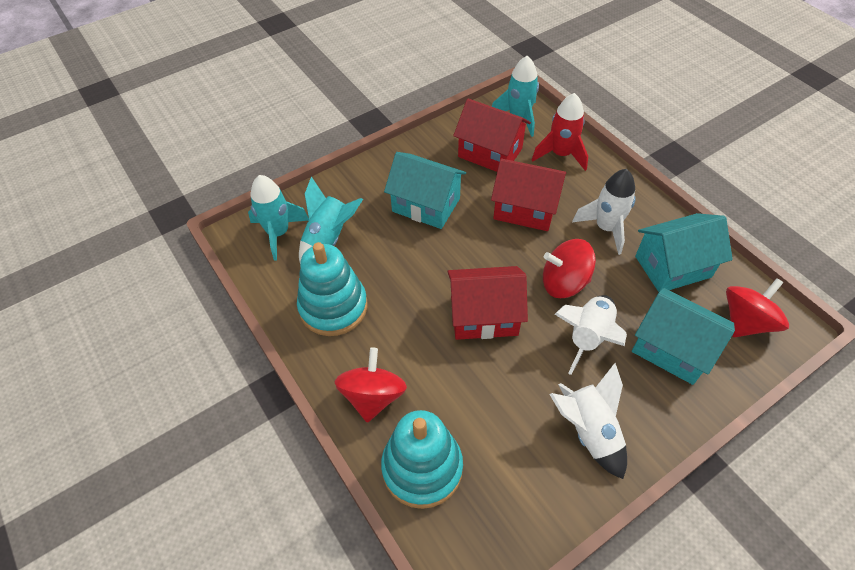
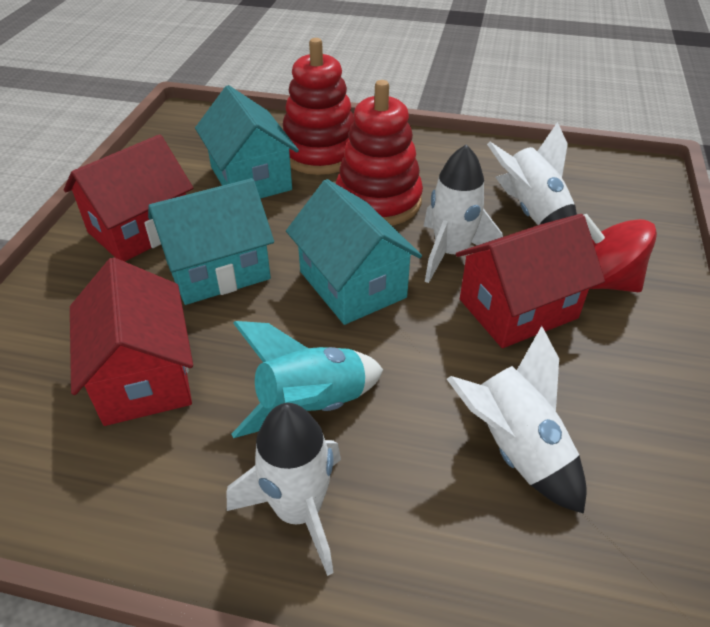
red rocket: [532,93,588,171] = 1 -> none = 0
red spinning top: [334,347,407,423] [543,239,596,298] [726,278,789,337] = 3 -> [584,214,657,292] = 1
red stacking toy: none = 0 -> [283,38,354,175] [336,80,423,226] = 2
turquoise rocket: [248,175,309,261] [299,176,363,262] [492,56,539,137] = 3 -> [231,321,383,438] = 1
turquoise stacking toy: [297,242,367,336] [381,410,463,509] = 2 -> none = 0
white rocket: [549,363,627,479] [555,295,627,375] [572,169,636,255] = 3 -> [227,403,341,576] [423,145,503,283] [447,326,586,514] [487,122,577,225] = 4

